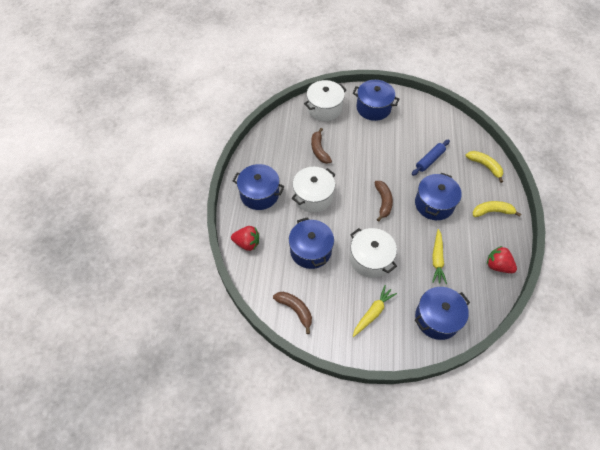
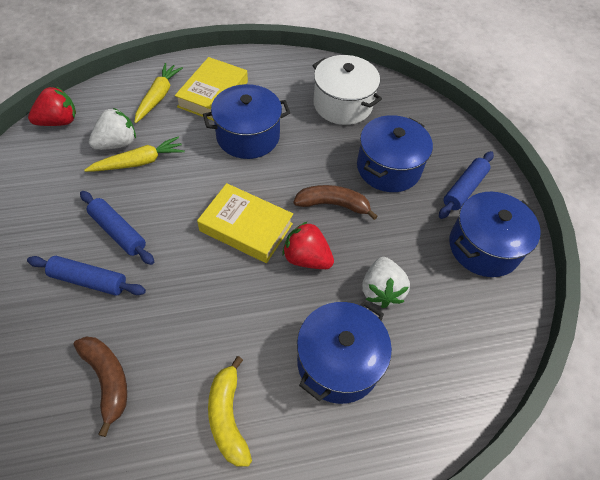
blue pot: [233,164,284,210] [289,217,334,269] [353,80,399,121] [415,173,462,220] [415,287,470,340] = 5 -> [203,84,290,159] [297,301,392,404] [357,115,433,192] [449,192,541,277] = 4
blue rolling pin: [412,139,450,176] = 1 -> [27,256,146,296] [80,191,154,265] [439,151,494,219] = 3
brown banana: [273,292,312,334] [311,128,332,164] [374,181,393,222] = 3 -> [74,336,127,437] [293,185,378,220] = 2
white pot: [292,167,336,213] [304,80,346,121] [350,228,397,278] = 3 -> [313,55,382,125] = 1
white strawberry: none = 0 -> [89,108,136,150] [362,257,410,308] = 2
yellow banana: [466,151,503,183] [472,201,521,217] = 2 -> [208,356,252,467] = 1
yellow book: none = 0 -> [175,57,248,121] [197,183,293,263] = 2

